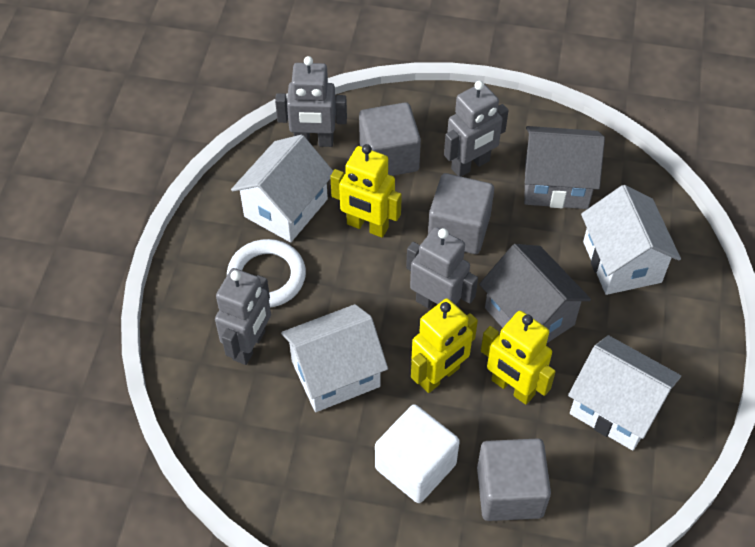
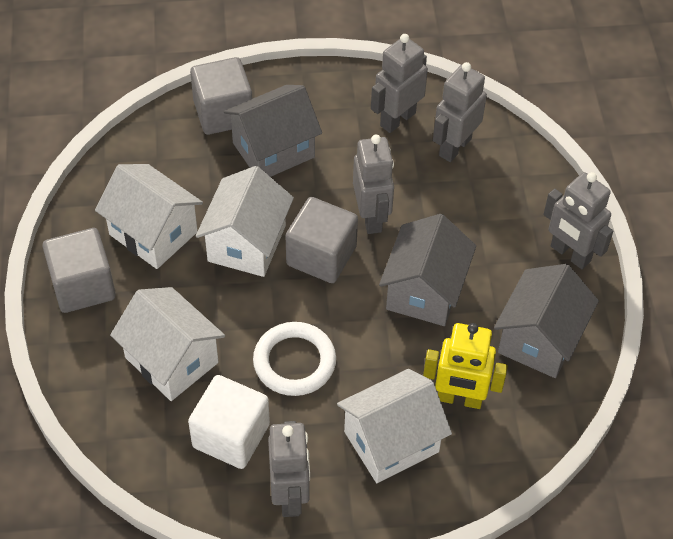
grey house: [479,244,591,343] [524,126,605,209] = 2 -> [224,85,322,177] [379,214,476,326] [494,264,599,378] = 3
grey robot: [215,268,271,365] [275,56,347,147] [406,227,478,308] [444,81,509,176] = 4 -> [268,421,310,517] [353,135,394,234] [371,34,428,133] [433,62,487,162] [544,172,613,269] = 5
yellow robot: [330,144,402,238] [411,298,478,393] [481,311,556,405] = 3 -> [423,323,508,409] = 1

